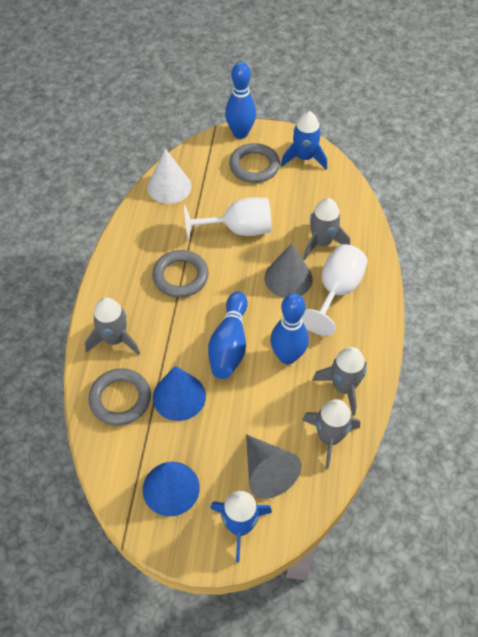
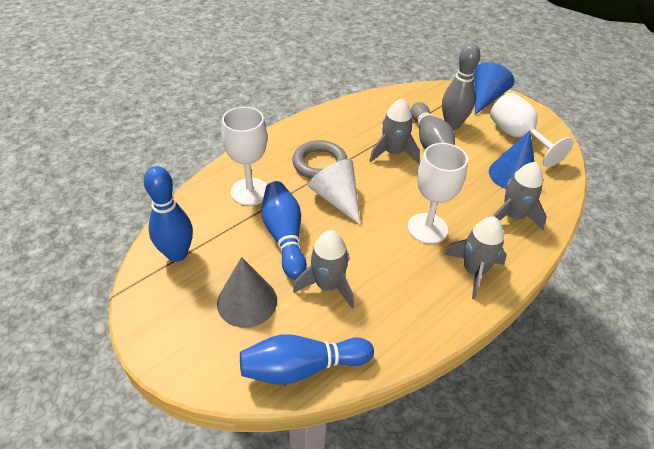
blue rocket: [210,491,272,562] [281,111,327,170] = 2 -> none = 0
grey bowling pin: none = 0 -> [411,102,455,149] [442,43,480,130] = 2
grey cone: [246,434,301,499] [265,243,313,298] = 2 -> [217,257,277,328] = 1
grey ring: [88,368,151,425] [152,250,209,298] [229,143,280,183] = 3 -> [292,140,347,179] = 1
white goblet: [184,197,271,241] [302,244,368,336] = 2 -> [222,107,267,206] [408,143,468,244] [490,93,574,167] = 3

